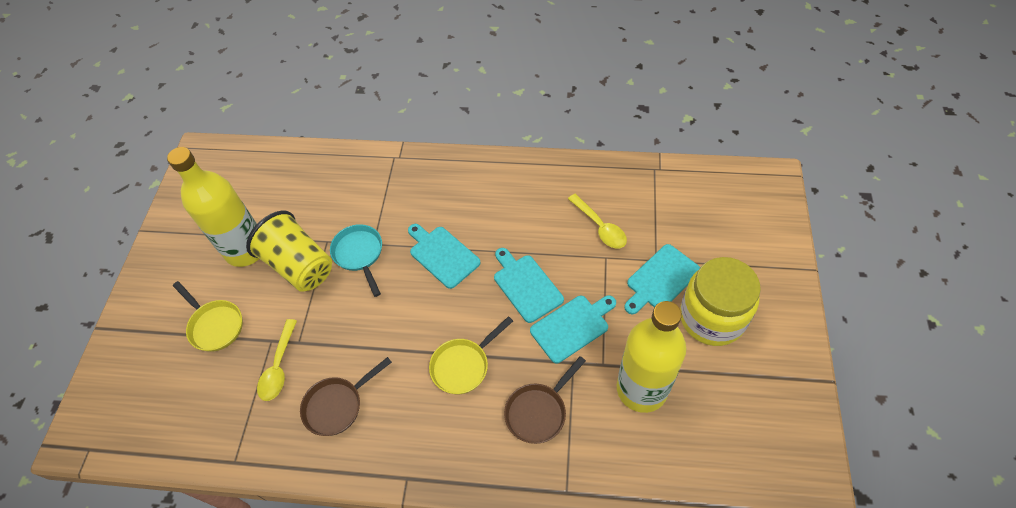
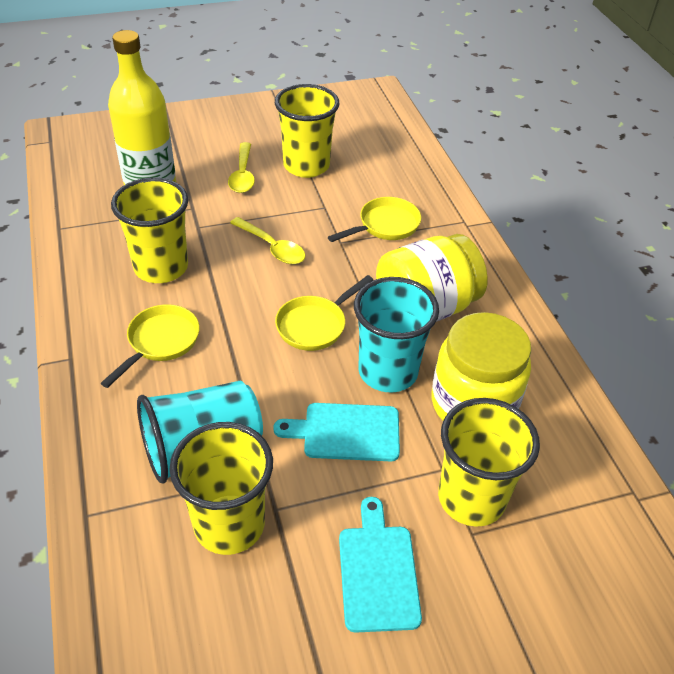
brown pan: [300,357,392,436] [504,356,586,444] = 2 -> none = 0
turquoise cup: none = 0 -> [137,381,263,483] [354,277,439,392] = 2
turquoise cutting board: [408,224,481,289] [494,248,564,323] [530,295,616,363] [624,244,700,314] = 4 -> [273,403,400,461] [339,497,422,633] = 2
turquoise pan: [330,224,382,297] = 1 -> none = 0
yellow bottle: [167,147,259,267] [617,301,686,413] = 2 -> [108,30,176,185] = 1
yellow cup: [246,211,332,292] = 1 -> [111,177,189,283] [169,422,273,555] [275,84,340,178] [438,398,540,527] = 4
yellow jar: [680,257,761,346] = 1 -> [376,234,488,322] [431,312,531,421] = 2
yellow pan: [173,281,243,352] [429,316,513,394] = 2 -> [101,304,200,388] [275,275,373,351] [328,197,421,242] = 3

